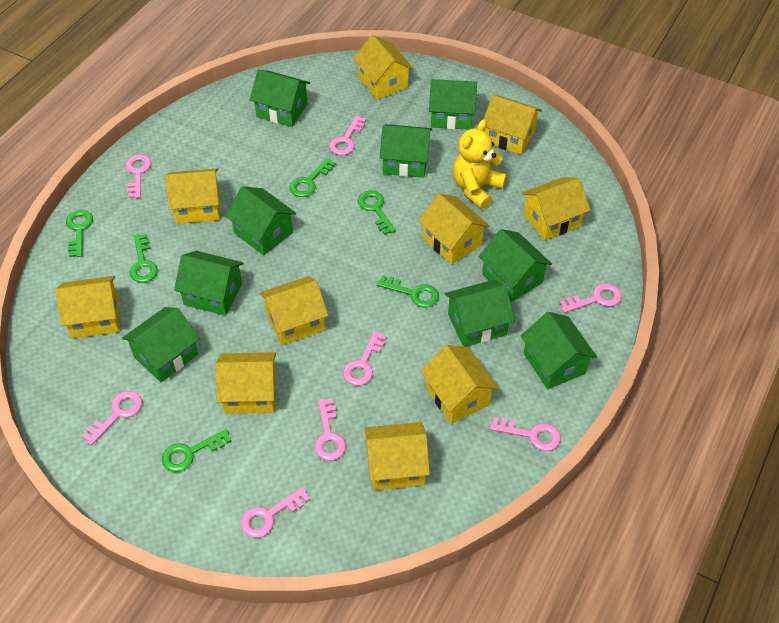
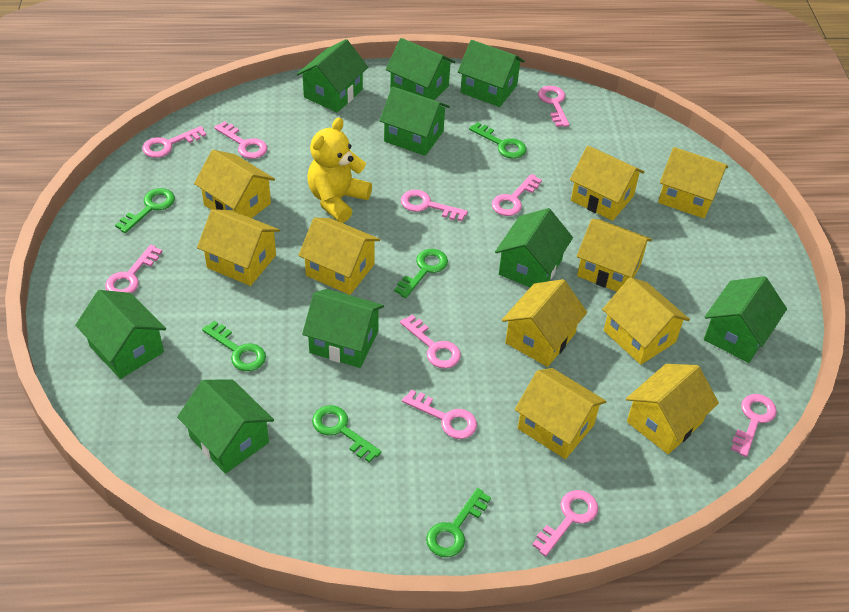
pink key: [82,391,142,446] [125,155,151,198] [241,487,310,538] [314,399,346,461] [329,116,366,155] [343,331,386,386] [490,417,561,451] [560,283,622,313] = 8 -> [105,245,162,293] [142,126,207,158] [214,121,267,159] [400,315,461,368] [401,190,468,221] [402,390,477,439] [492,174,542,216] [532,490,598,556] [538,86,569,127] [731,394,777,457] = 10

